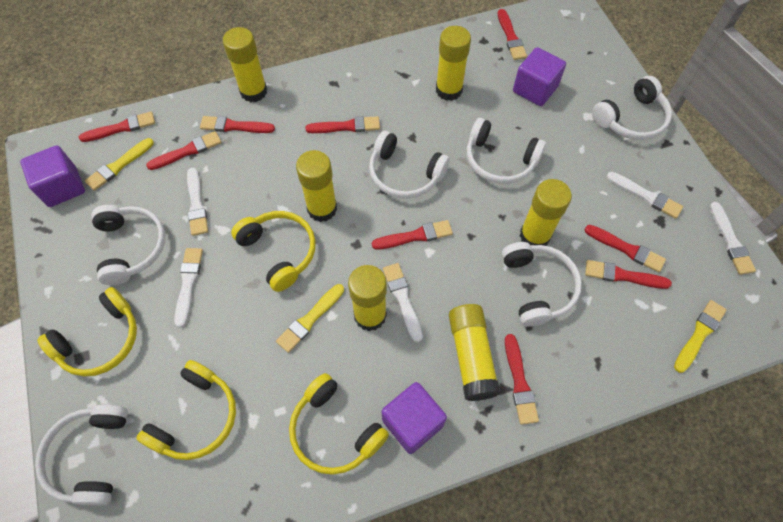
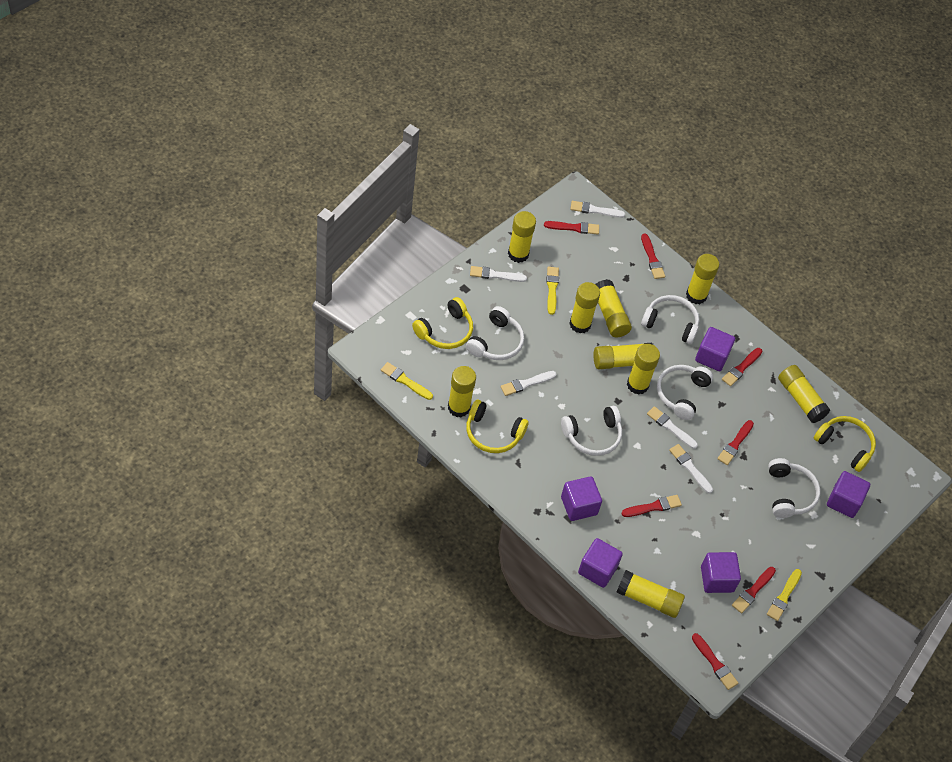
purple cube: [20,145,85,207] [382,382,447,454] [513,47,566,106] = 3 -> [561,476,602,521] [578,538,623,588] [695,327,735,371] [701,552,741,593] [827,471,870,518] = 5
red brush: [79,111,155,142] [146,131,221,170] [200,116,275,133] [305,116,380,133] [372,220,453,250] [498,9,527,60] [505,334,539,425] [585,225,666,272] [585,260,672,289] = 9 -> [544,221,599,234] [621,495,682,517] [641,234,665,279] [692,633,738,690] [717,420,754,465] [722,348,762,386] [732,567,776,613] = 7
white headphones: [35,404,128,505] [91,205,165,285] [369,131,450,199] [467,118,546,184] [502,242,582,327] [592,76,672,140] = 6 -> [466,306,524,360] [561,406,622,456] [641,295,699,344] [657,365,713,420] [768,458,820,518] = 5
yellow glue stick: [223,27,267,102] [296,150,337,222] [348,265,387,331] [436,26,471,101] [449,304,501,401] [520,179,572,246] = 6 -> [448,366,476,417] [508,211,536,263] [569,282,600,333] [593,343,653,369] [595,279,632,338] [616,570,685,618] [627,344,660,395] [686,254,719,304] [778,365,830,423] = 9
yellow headphones: [37,287,137,377] [136,360,236,460] [231,211,316,292] [289,373,389,475] = 4 -> [412,297,473,349] [466,400,529,453] [814,416,876,472] = 3

